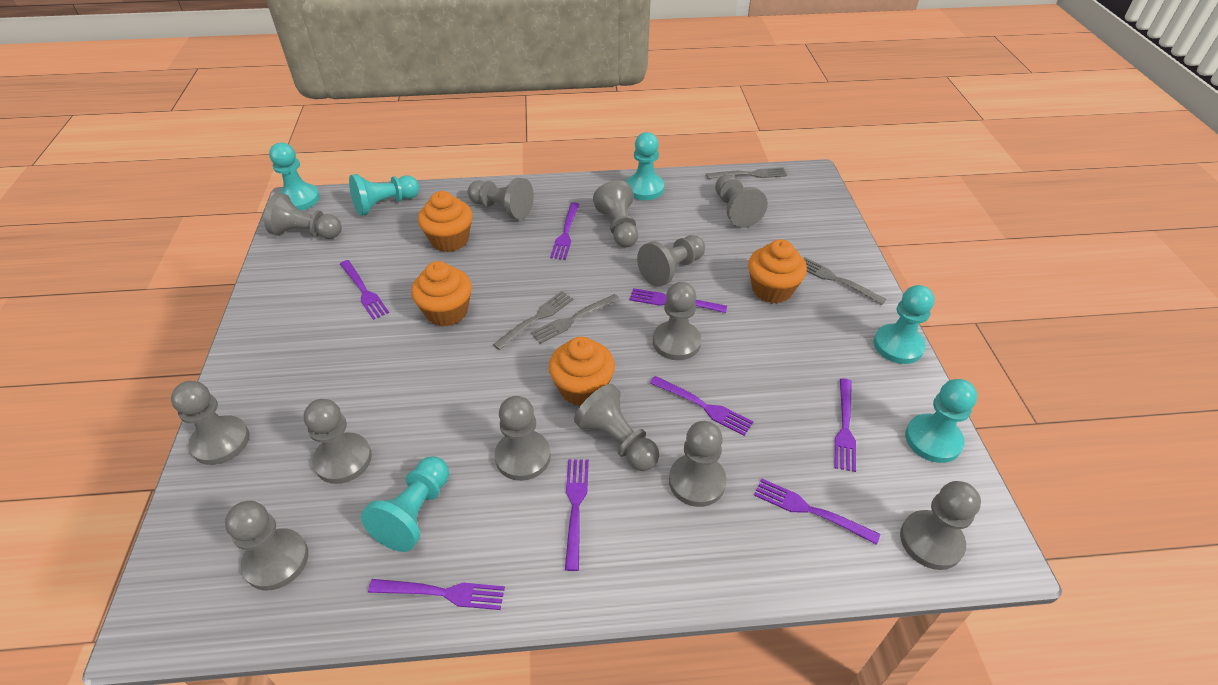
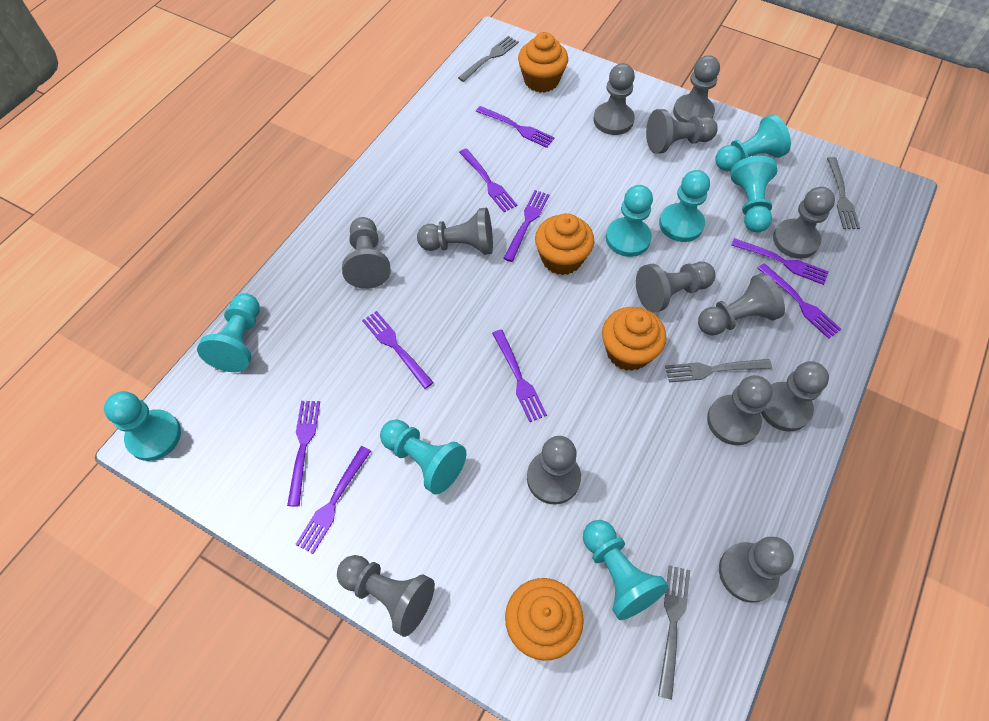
purple fork: [340,260,389,320] [368,579,505,610] [550,202,580,260] [565,459,589,571] [630,288,727,313] [650,376,753,436] [754,479,880,545] [835,378,856,472] = 8 -> [287,401,320,506] [295,446,371,554] [362,311,434,389] [459,148,517,212] [476,106,555,148] [492,329,547,422] [503,190,550,262] [731,238,829,285] [757,263,841,339] = 9
turquoise pawn: [269,143,320,211] [349,174,420,216] [361,456,449,552] [626,132,664,200] [874,285,934,364] [905,379,977,463] = 6 -> [104,391,181,461] [197,293,260,372] [380,419,466,494] [583,520,669,620] [606,185,653,257] [659,170,710,242] [716,114,791,171] [730,156,777,232] = 8

